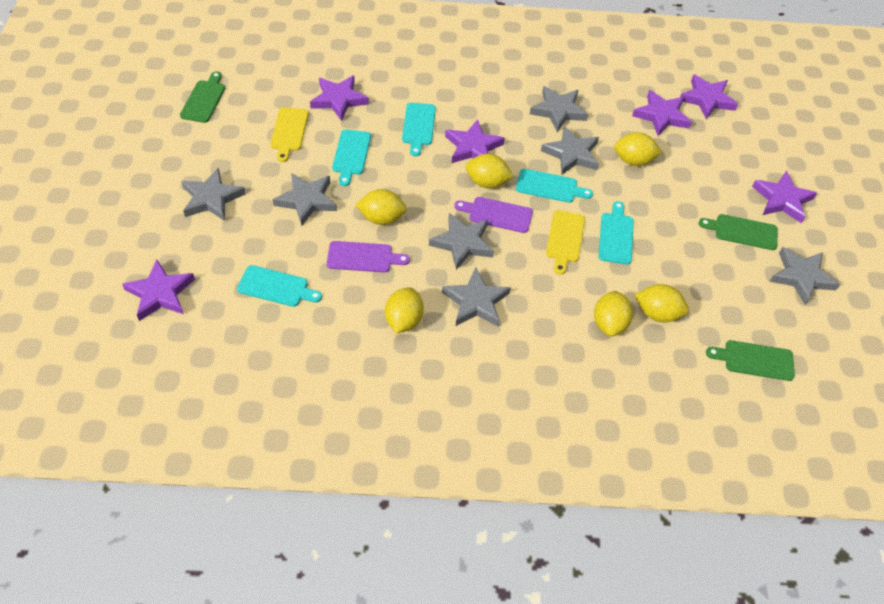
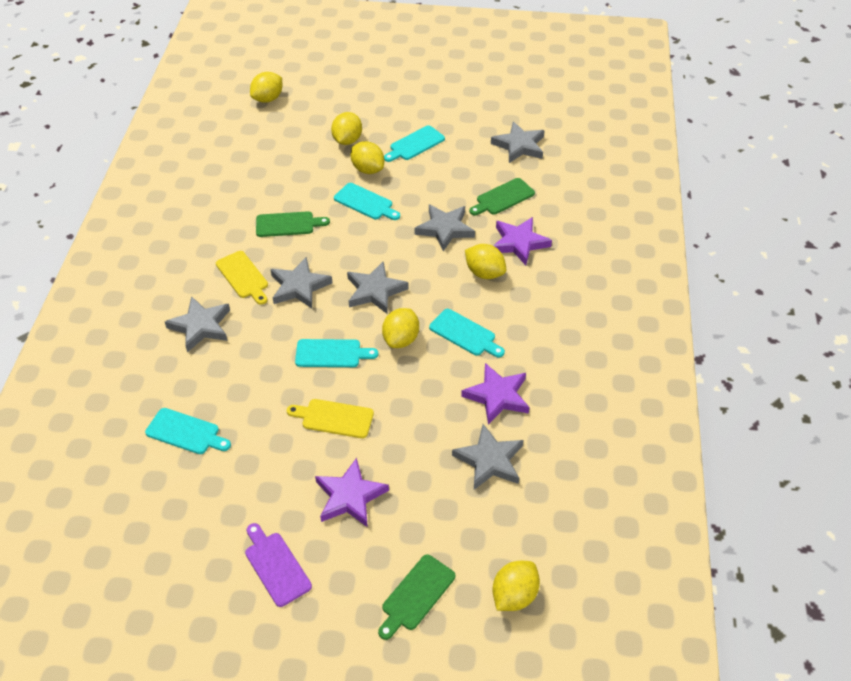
grey star: [181,167,246,221] [273,173,337,226] [429,213,494,270] [442,268,511,327] [530,86,589,132] [541,126,599,175] [770,247,840,305] = 7 -> [165,296,230,352] [270,257,333,309] [347,261,408,314] [415,204,475,251] [452,424,524,490] [491,121,545,163] = 6
purple cutting board: [327,241,410,273] [454,197,533,233] = 2 -> [245,523,312,607] = 1
purple star: [122,259,195,321] [310,75,369,121] [445,119,505,163] [632,90,692,136] [680,74,738,119] [752,171,817,223] = 6 -> [315,458,389,527] [461,363,530,425] [493,217,552,265] = 3

